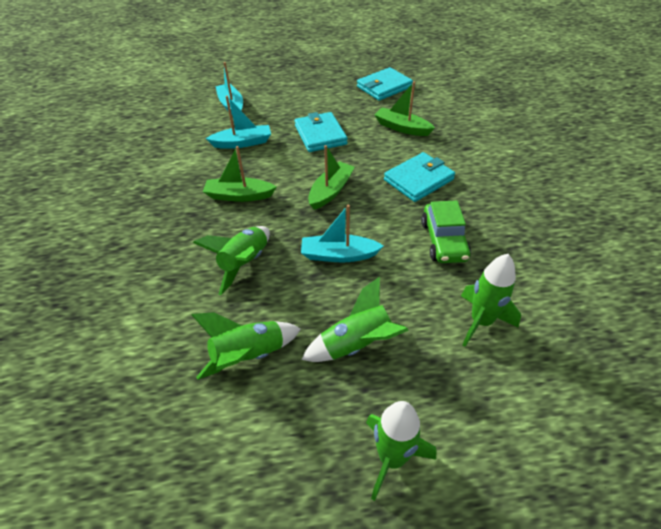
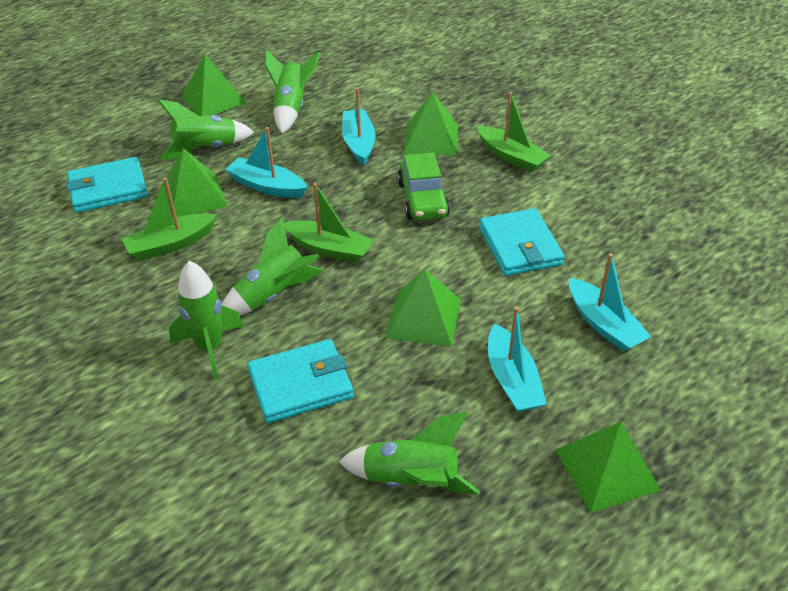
green pyramid: none = 0 -> [161,148,228,218] [181,54,246,116] [386,269,461,347] [404,92,458,156] [555,422,661,513] = 5
turquoise boat: [206,96,271,149] [215,62,243,114] [301,205,384,262] = 3 -> [226,127,308,198] [342,87,376,165] [488,307,547,412] [569,253,651,352] = 4

